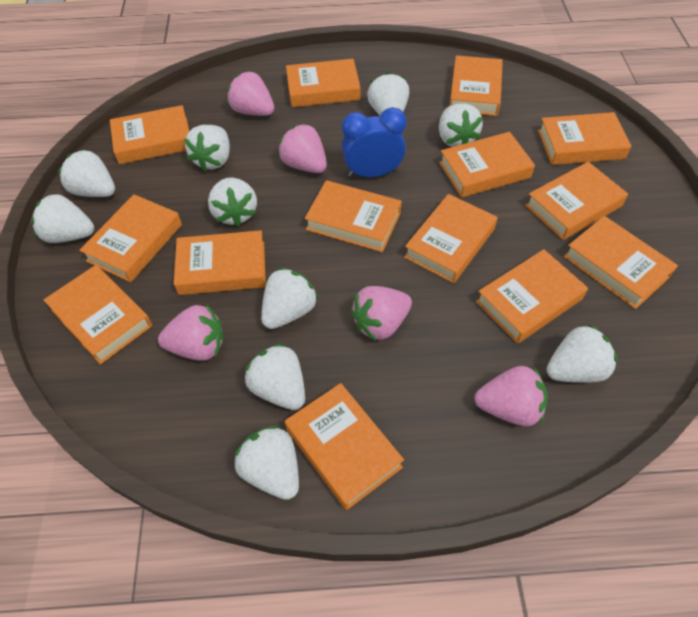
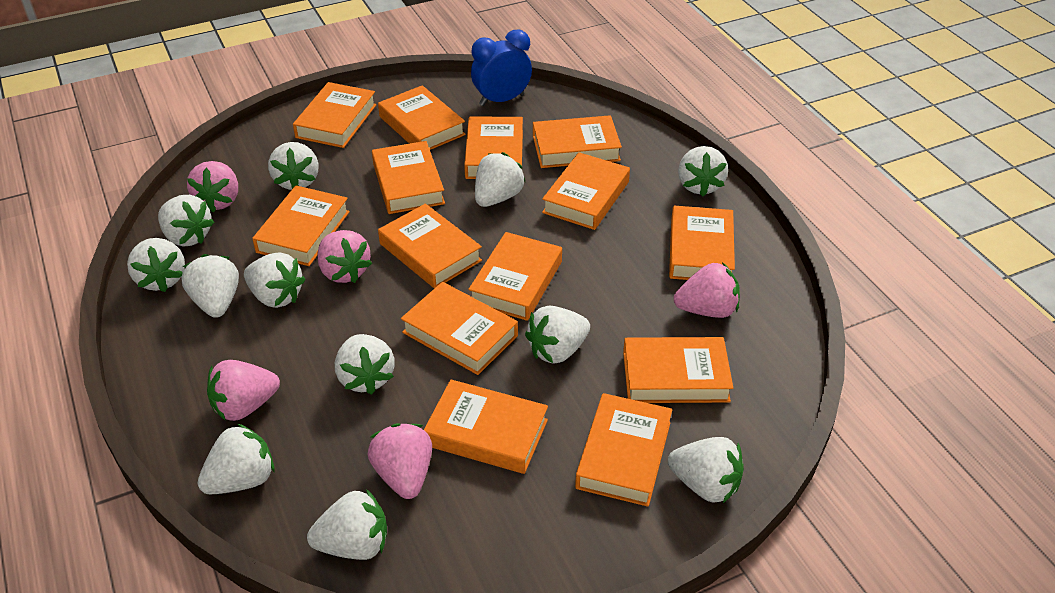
white strawberry: [31,193,94,243] [58,149,115,197] [184,125,230,171] [208,177,257,227] [234,425,299,500] [245,343,305,410] [261,267,318,329] [367,72,409,116] [439,103,483,147] [546,323,618,383] = 10 -> [127,238,185,292] [158,195,214,247] [181,254,239,318] [197,424,275,494] [244,252,305,308] [268,142,319,190] [307,489,387,560] [335,334,395,395] [475,152,525,207] [525,306,590,364] [668,437,744,503] [678,146,728,196] = 12

